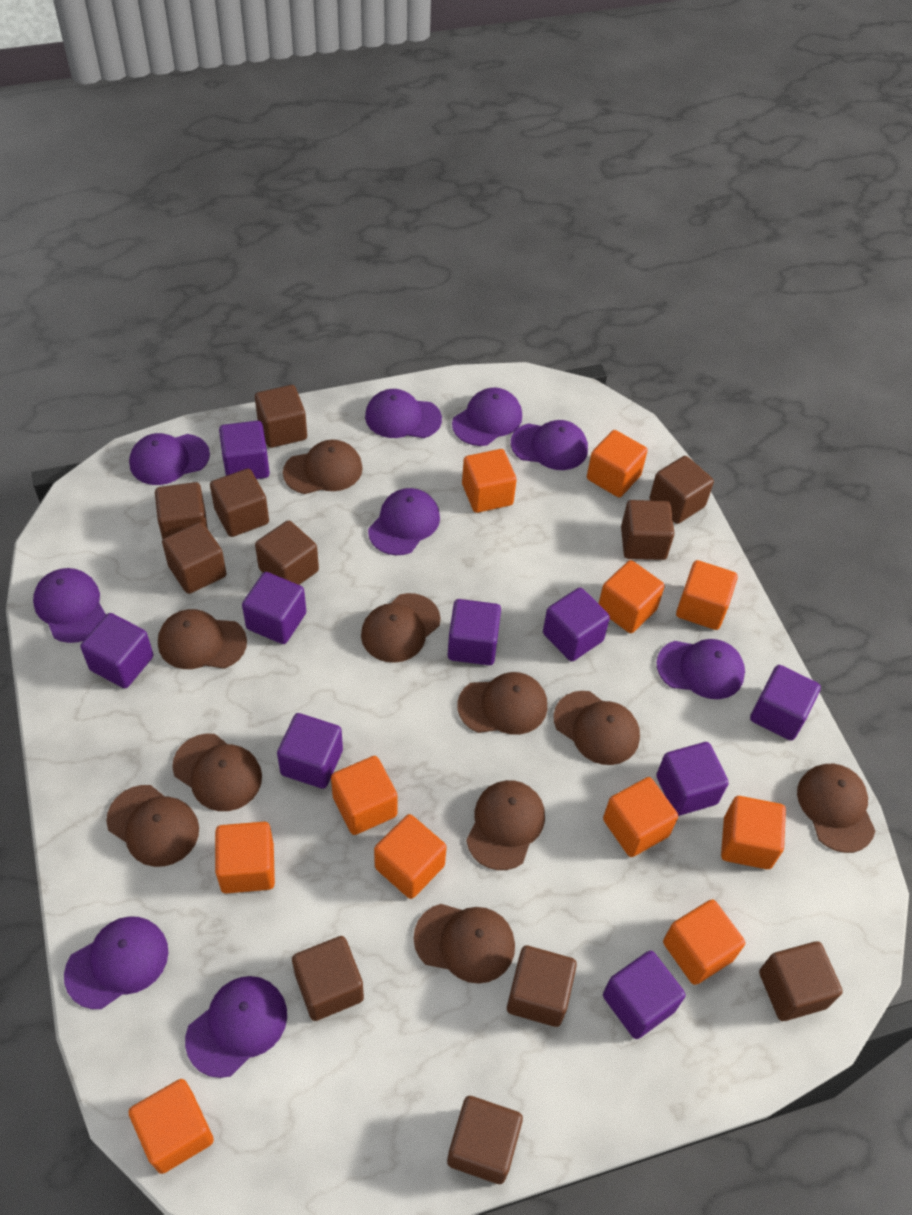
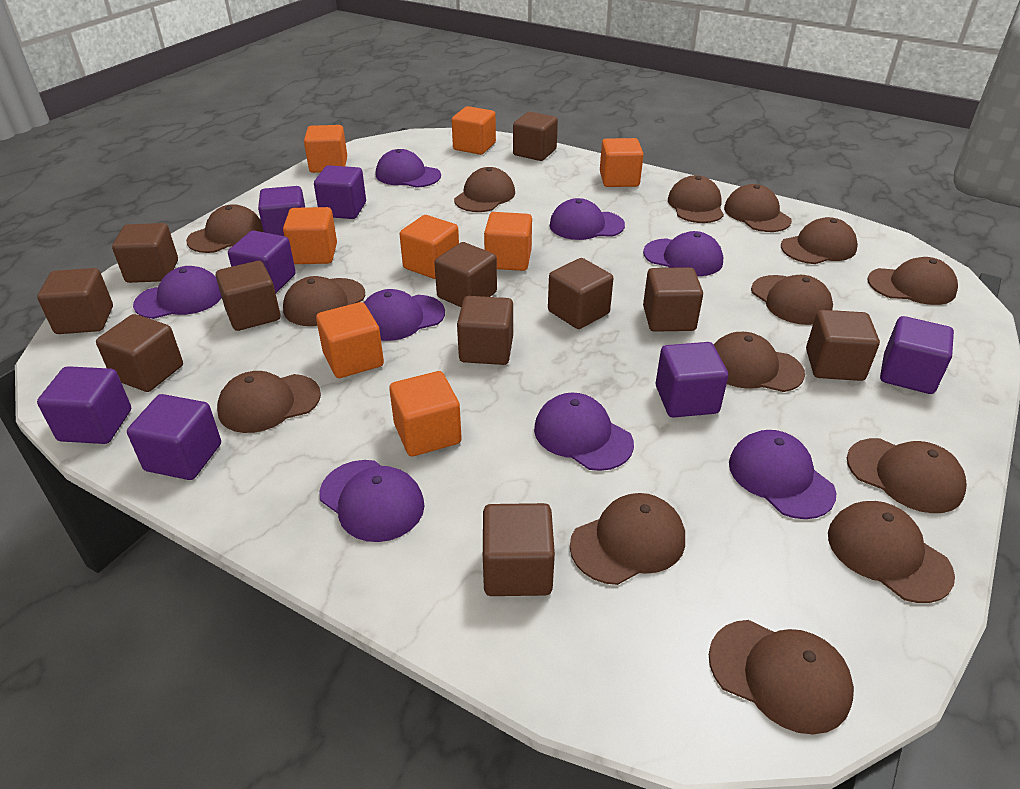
brown cap: [106,785,199,867] [158,609,247,669] [172,734,262,811] [283,440,363,494] [361,593,441,663] [414,904,515,984] [457,672,547,735] [466,780,545,870] [554,691,640,765] [797,764,875,853] = 10 -> [186,204,263,253] [217,371,321,433] [283,276,365,326] [454,167,515,212] [570,493,685,585] [668,175,724,223] [709,620,854,734] [714,332,805,392] [724,184,792,232] [751,275,833,325] [781,217,858,264] [828,501,955,603] [847,438,967,513] [867,257,958,305] = 14
orange cube: [128,1079,214,1174] [215,822,275,894] [331,756,398,835] [374,814,447,899] [462,449,517,513] [587,430,648,497] [598,560,665,633] [603,777,678,857] [663,899,745,985] [676,560,738,630] [721,796,786,869] = 11 -> [283,207,337,264] [304,125,347,173] [316,302,384,378] [389,371,462,456] [400,215,459,279] [452,106,496,155] [484,212,532,271] [600,138,644,187] = 8
purple cap: [33,568,106,643] [64,916,168,1009] [129,433,210,485] [185,976,287,1078] [365,389,442,438] [368,488,440,555] [452,388,522,446] [511,420,588,470] [656,639,745,699] = 9 -> [133,266,222,319] [319,460,425,542] [363,289,445,341] [376,149,441,188] [534,393,634,471] [550,198,625,240] [643,231,723,276] [729,430,836,519] = 8
purple cube: [80,613,153,688] [219,421,270,479] [242,572,306,644] [277,713,343,789] [448,599,501,665] [543,588,610,662] [603,951,686,1039] [656,742,729,816] [750,665,821,741] = 9 -> [37,366,131,444] [127,394,221,480] [228,231,296,293] [258,186,305,236] [314,165,366,219] [656,342,728,418] [880,316,954,394] = 7

